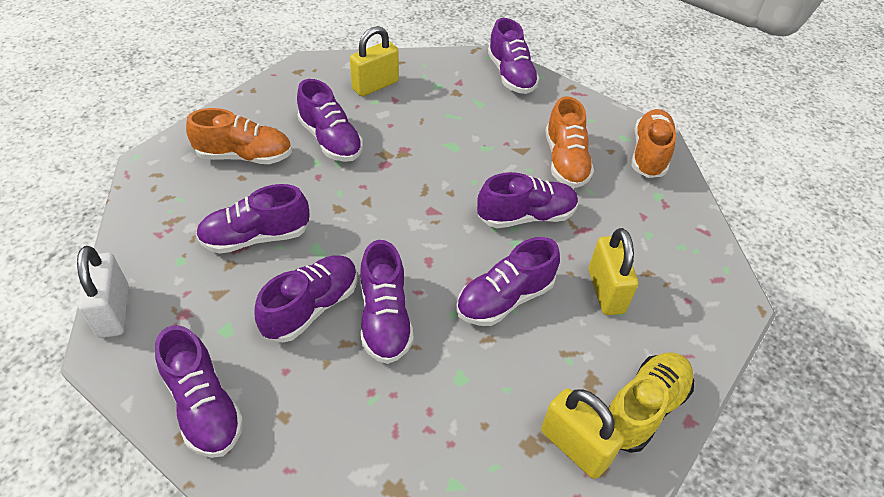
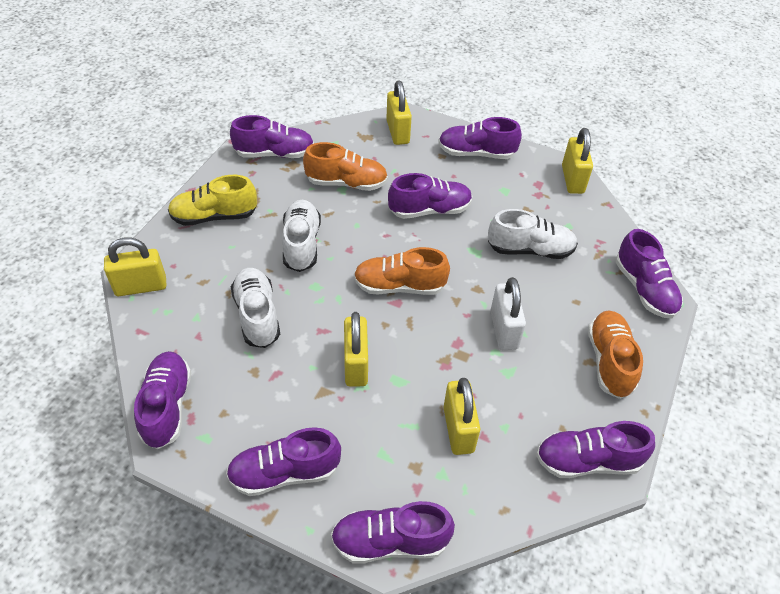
white shoe: none = 0 -> [231,268,280,348] [282,200,321,272] [488,209,578,259] = 3
yellow padlock: [350,26,399,97] [541,388,624,479] [589,228,638,315] = 3 -> [104,237,166,296] [344,312,368,387] [386,81,412,145] [443,378,480,455] [562,128,593,194] = 5

